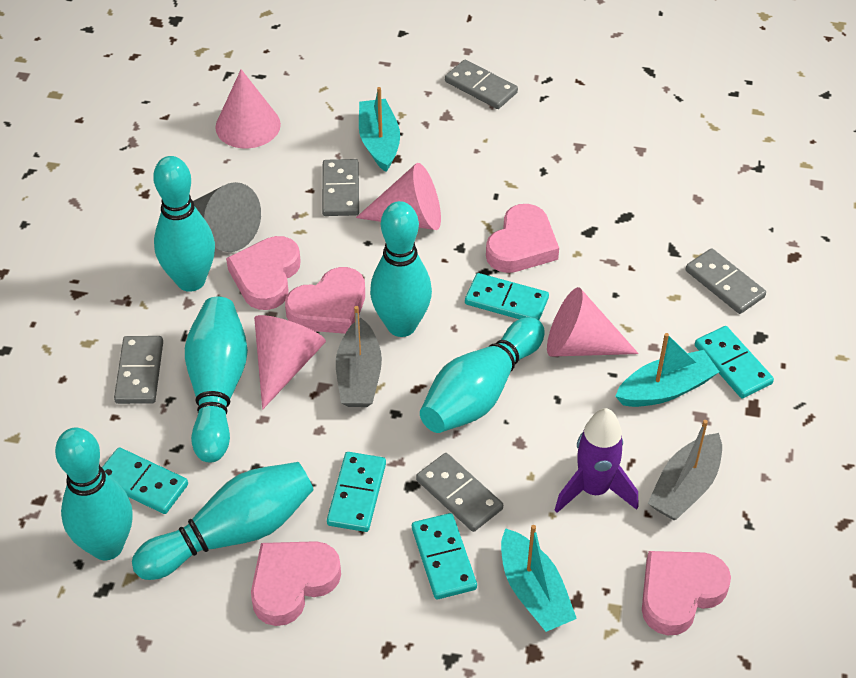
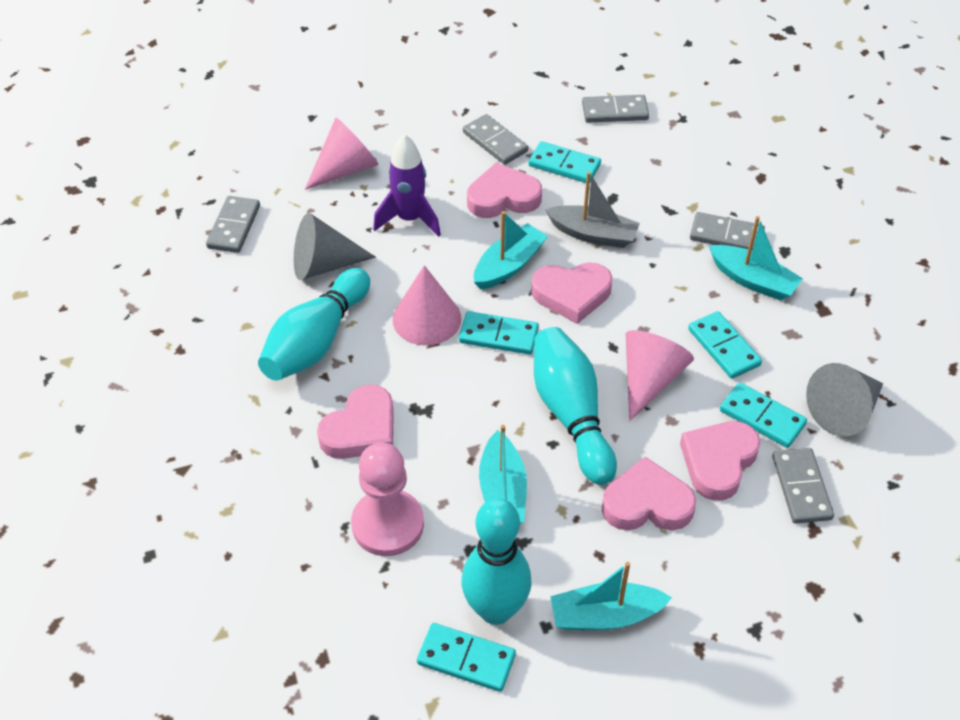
grey boat: [336,306,382,407] [648,420,722,520] = 2 -> [545,171,640,248] = 1
grey cone: [193,182,261,252] = 1 -> [294,213,376,280] [806,363,883,437] = 2
pink cone: [215,69,281,148] [254,315,326,410] [356,163,441,230] [547,287,639,357] = 4 -> [305,118,379,190] [393,265,461,346] [626,330,694,421] = 3
pink pawn: none = 0 -> [351,443,424,556] = 1
turquoise boat: [359,87,400,172] [501,525,577,632] [615,333,719,407] = 3 -> [474,211,548,290] [479,425,527,523] [550,562,672,630] [709,216,803,301] = 4
turquoise bowling pin: [55,428,133,560] [132,462,314,580] [153,156,215,292] [185,297,248,462] [370,201,432,337] [420,317,545,433] = 6 -> [258,268,370,381] [462,498,532,625] [534,327,617,485] = 3

